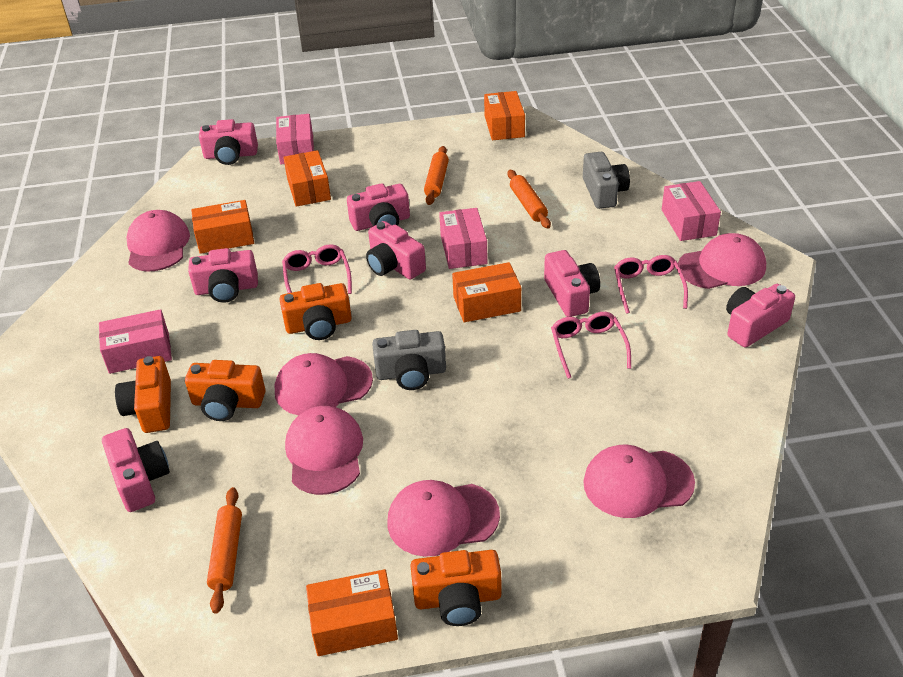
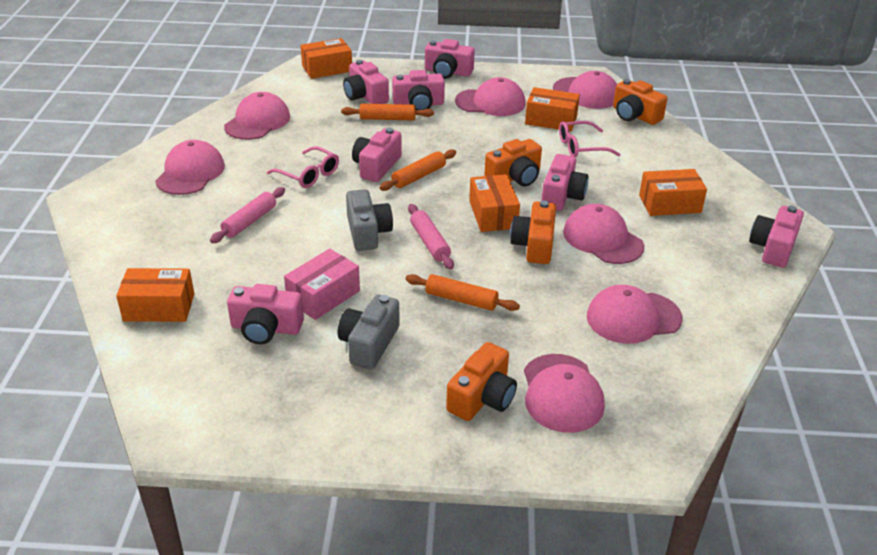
pink box: [99,309,172,374] [276,114,314,165] [439,208,488,269] [662,181,721,241] = 4 -> [284,249,360,320] = 1
pink cap: [127,210,190,271] [275,353,373,415] [285,406,363,495] [387,480,500,557] [583,445,695,518] [678,233,766,289] = 6 -> [155,140,225,195] [224,92,290,140] [455,77,526,116] [524,354,605,433] [553,71,617,109] [563,204,644,264] [587,285,682,344] = 7
pink glasses: [282,244,352,294] [551,312,631,379] [614,255,688,314] = 3 -> [267,146,339,188] [559,121,621,158] = 2
pink rolling pin: none = 0 -> [210,187,285,243] [408,204,454,269] = 2

